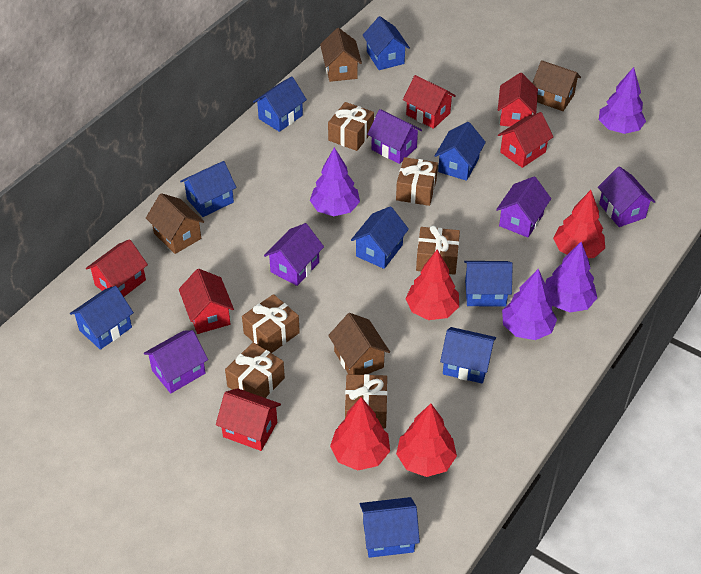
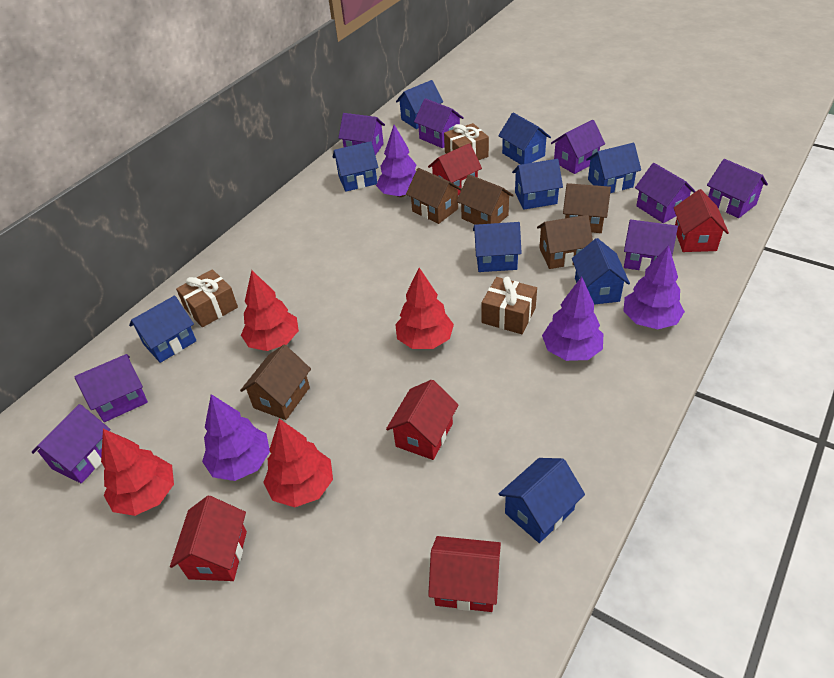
brown gift: [225,342,285,398] [242,294,300,353] [328,102,374,151] [345,374,388,428] [396,157,438,206] [416,225,460,275] = 6 -> [176,269,238,327] [444,123,489,160] [482,277,537,334] = 3
brown house: [146,193,204,254] [320,28,362,82] [328,313,390,375] [532,60,581,111] = 4 -> [240,345,311,420] [406,168,462,224] [456,174,514,225] [537,215,593,269] [563,183,611,233] = 5
purple house: [144,330,208,393] [264,223,324,286] [367,109,422,164] [496,177,551,237] [598,166,655,227] = 5 -> [31,404,111,483] [74,354,148,422] [338,113,385,155] [414,98,464,148] [551,120,605,174] [624,219,678,272] [635,163,696,223] [707,159,768,218] = 8
red house: [86,239,148,297] [179,269,234,334] [216,388,281,451] [403,75,456,129] [498,73,538,127] [498,112,553,168] = 6 -> [170,496,247,581] [386,380,458,460] [428,143,482,195] [428,536,501,612] [674,189,729,252] = 5

